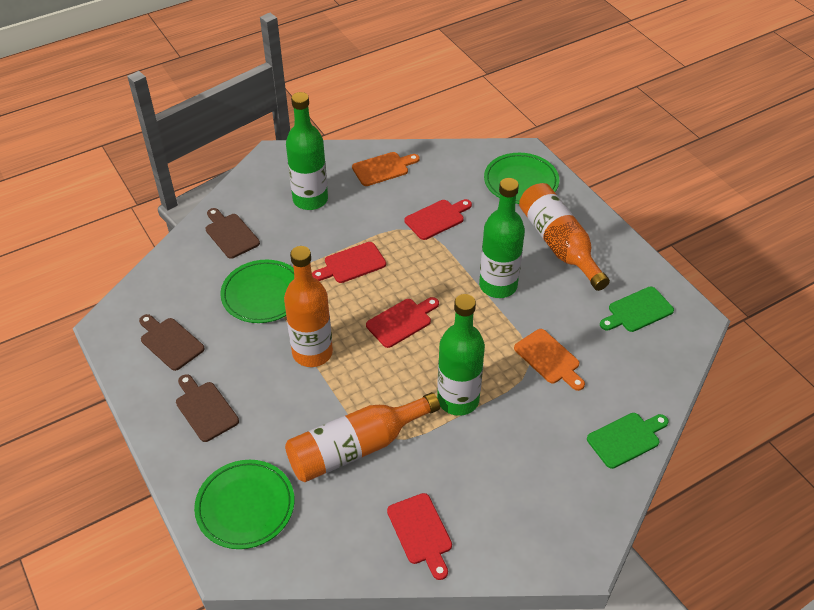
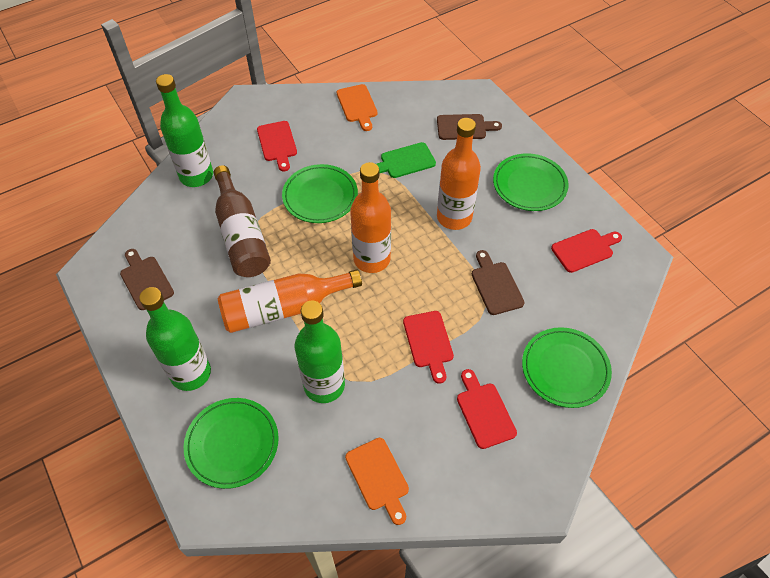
brown bottle: none = 0 -> [214,165,271,277] = 1
green cutting board: [587,413,669,469] [600,287,674,332] = 2 -> [376,142,436,178] = 1
green plate: [194,460,294,549] [220,260,294,323] [484,153,559,204] = 3 -> [183,398,279,489] [282,164,358,223] [493,153,569,211] [522,327,612,408] = 4

